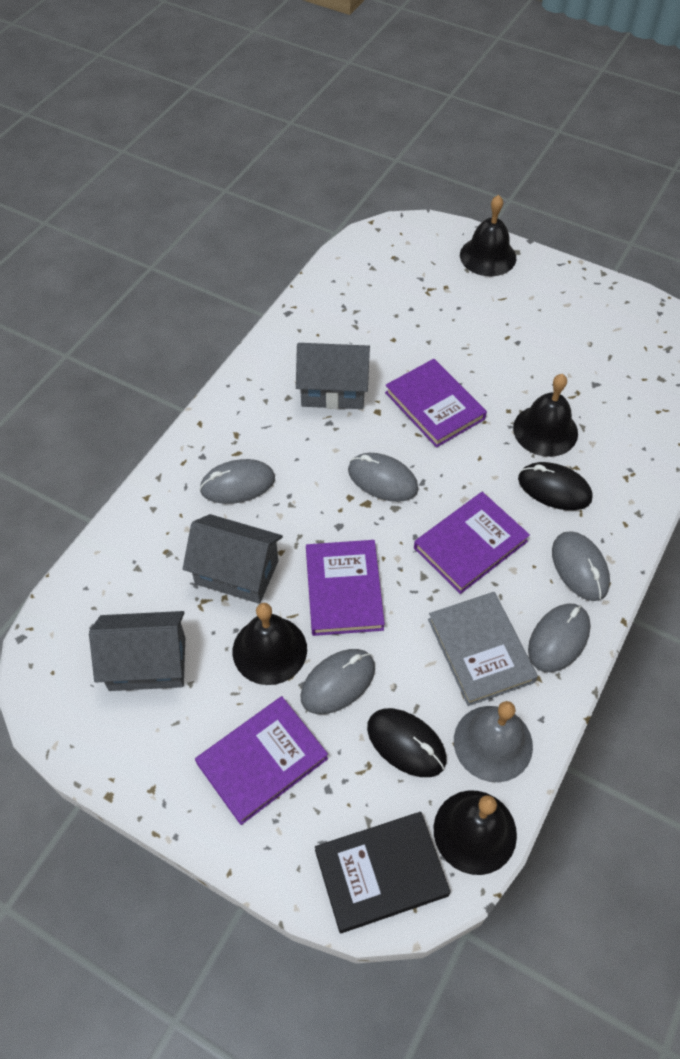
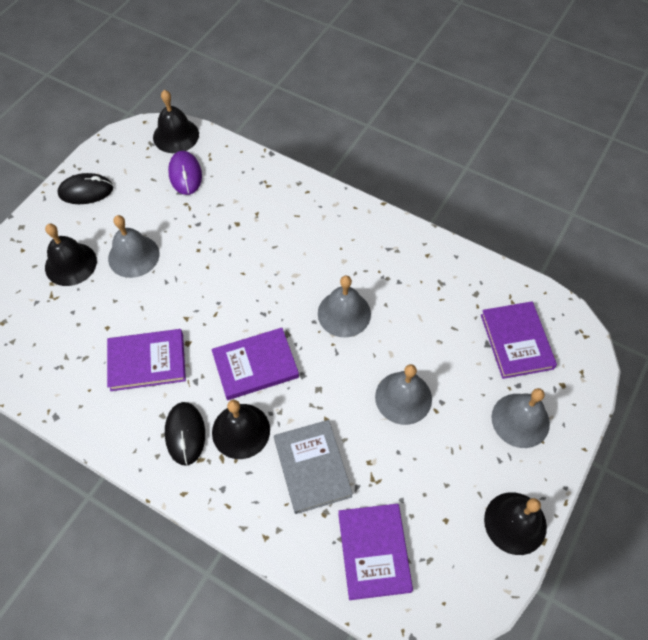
black book: [315,812,450,933] = 1 -> none = 0
grey bell: [454,701,533,782] = 1 -> [108,215,159,278] [318,276,371,337] [375,364,432,425] [491,388,550,448] = 4
grey house: [89,611,185,691] [183,514,283,604] [296,343,370,409] = 3 -> none = 0
grey mouse: [199,459,275,504] [300,649,375,714] [348,453,418,502] [528,604,591,672] [552,532,610,601] = 5 -> none = 0
purple mouse: none = 0 -> [168,151,202,195] = 1

